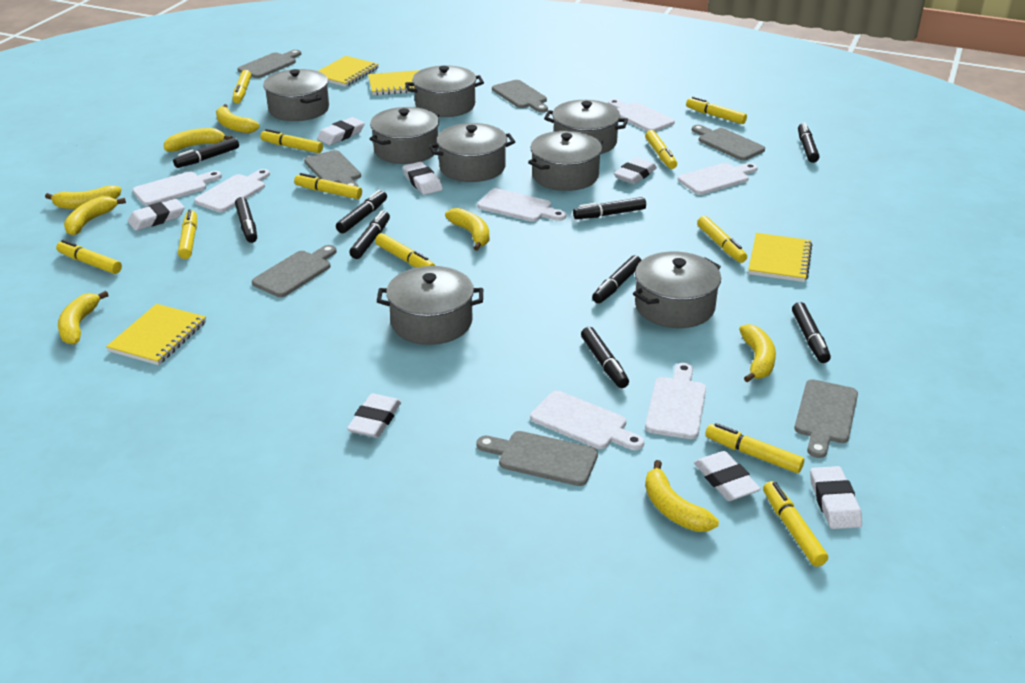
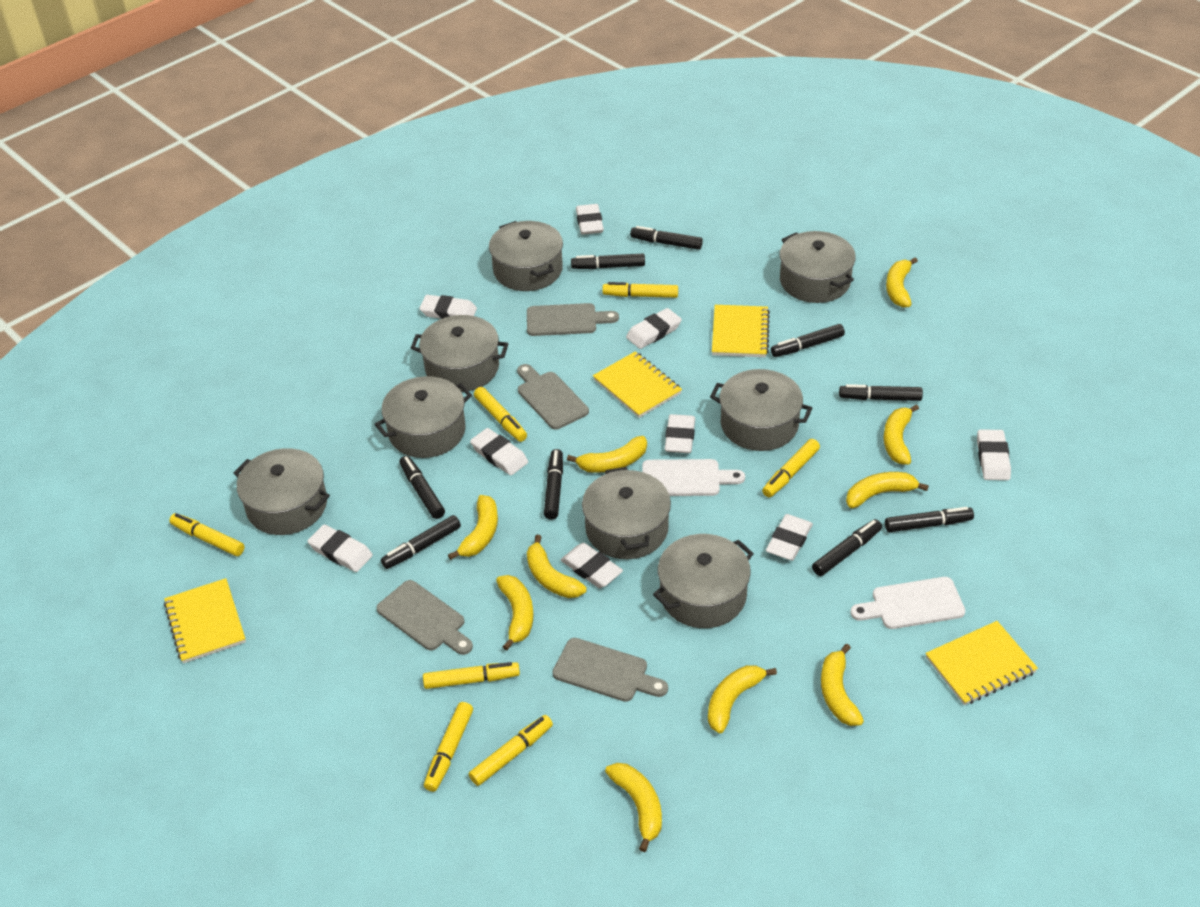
grey cutting board: [237,50,301,78] [252,245,337,297] [304,150,361,187] [476,431,598,486] [492,80,548,113] [692,125,765,161] [794,379,858,458] = 7 -> [376,580,473,655] [517,364,589,430] [527,303,619,336] [553,638,668,702] = 4
white cutting board: [132,171,222,206] [194,169,270,212] [477,188,566,222] [530,391,644,450] [608,99,675,132] [645,363,706,439] [678,163,758,195] = 7 -> [642,459,745,496] [850,577,965,629] = 2
white eraser: [128,199,185,231] [317,117,365,145] [347,393,401,438] [403,162,443,195] [614,158,657,184] [694,451,761,501] [810,466,862,529] = 7 -> [307,524,373,572] [419,295,477,319] [470,428,528,475] [561,543,623,588] [576,204,604,235] [626,308,682,349] [665,414,695,453] [766,514,813,561] [977,430,1011,480] = 9
yellow banana: [45,185,121,209] [58,291,109,345] [64,196,126,236] [164,128,233,152] [216,104,260,133] [445,208,489,251] [645,460,719,532] [739,324,776,382] = 8 -> [448,495,498,560] [496,575,533,650] [527,535,587,598] [567,436,647,473] [605,763,662,852] [708,665,777,733] [821,644,864,726] [846,472,929,508] [884,404,919,465] [886,257,918,308] = 10
yellow marker: [56,240,122,274] [178,209,197,259] [232,70,251,103] [260,129,323,153] [294,173,362,199] [375,233,435,268] [645,130,677,169] [686,97,747,124] [697,216,747,263] [705,423,804,473] [763,481,828,567] = 11 -> [169,513,245,556] [423,662,520,689] [424,702,473,792] [469,715,553,786] [474,387,527,442] [602,282,678,298] [762,439,820,498] = 7

